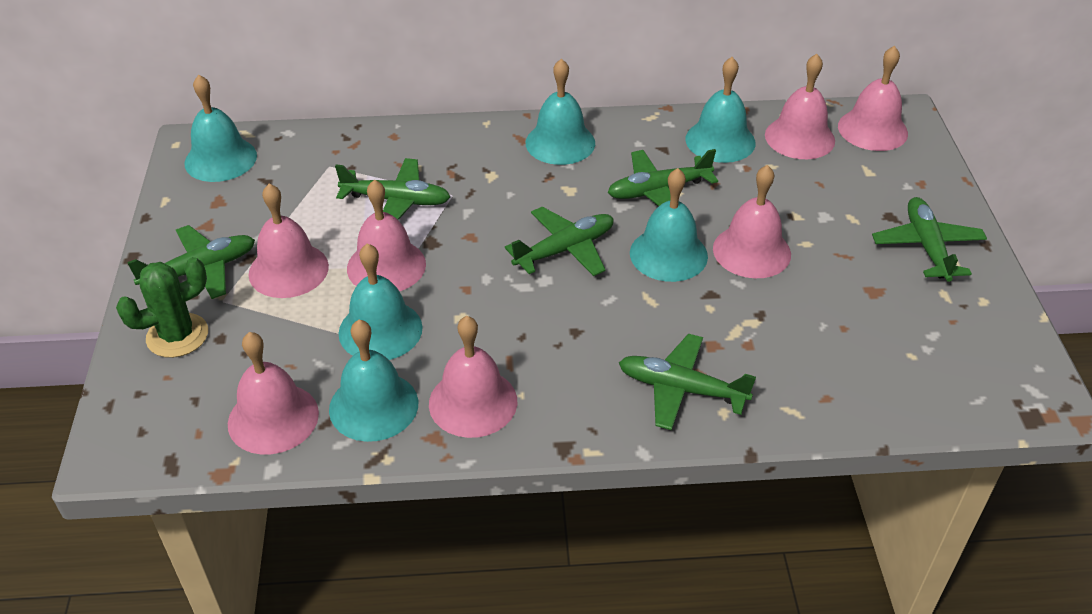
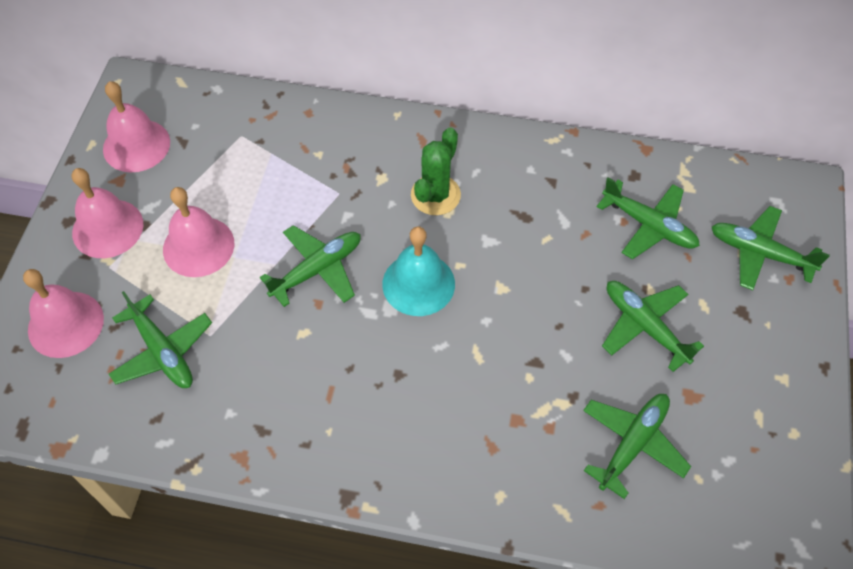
pink bell: [228,332,319,455] [248,184,329,298] [347,180,426,291] [429,316,517,438] [713,165,791,278] [765,54,835,159] [838,46,908,151] = 7 -> [23,269,104,358] [72,168,143,258] [103,81,170,172] [163,187,234,277] = 4
turquoise bell: [184,75,257,182] [329,320,418,442] [339,243,423,360] [526,59,595,165] [630,168,708,282] [686,57,756,163] = 6 -> [382,226,455,316] = 1

